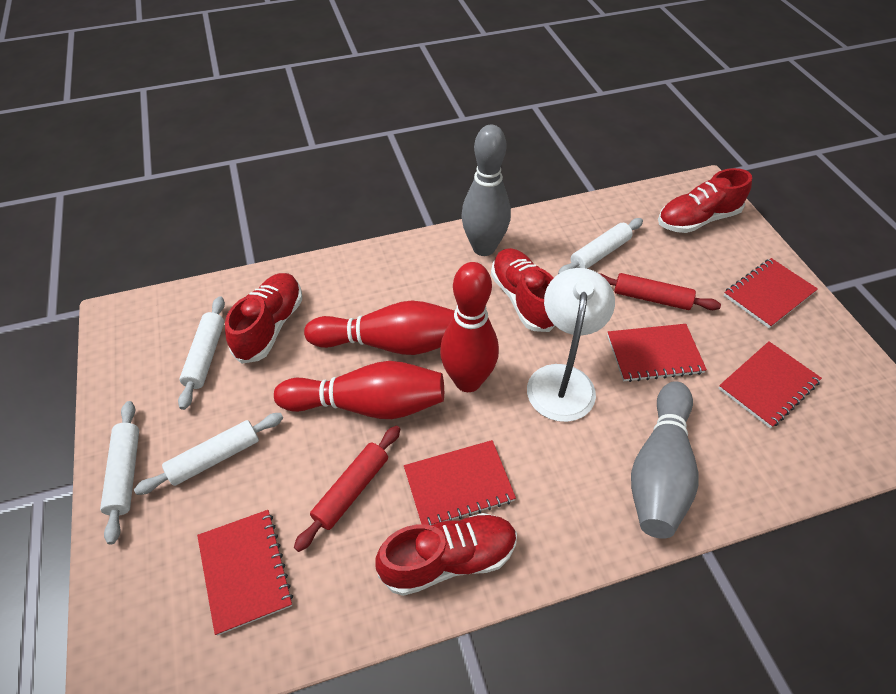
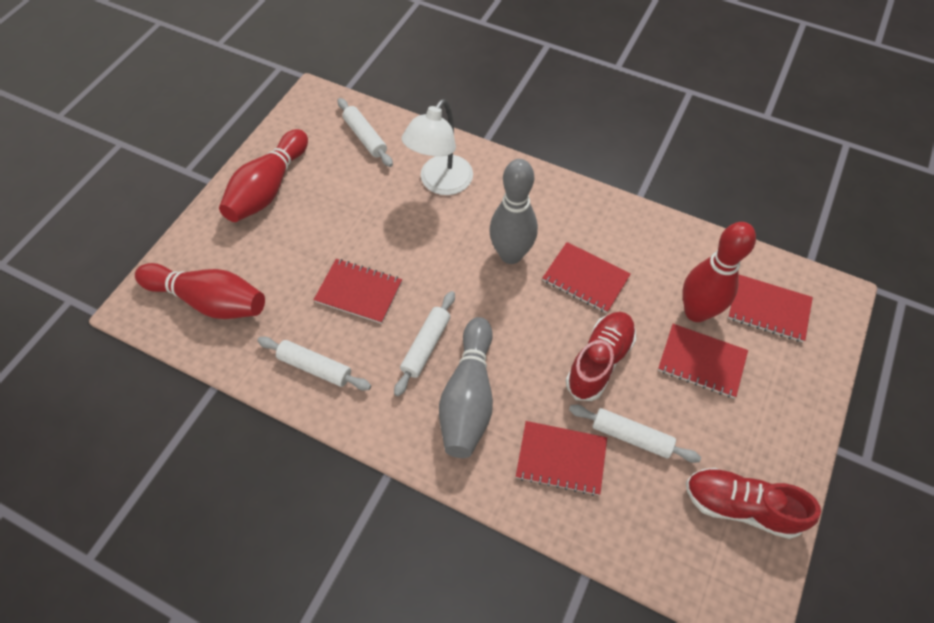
red rolling pin: [294,426,400,552] [599,273,721,310] = 2 -> none = 0
red shoe: [225,273,302,364] [375,513,517,596] [491,248,555,332] [658,168,752,233] = 4 -> [566,312,636,401] [686,468,821,539] = 2

